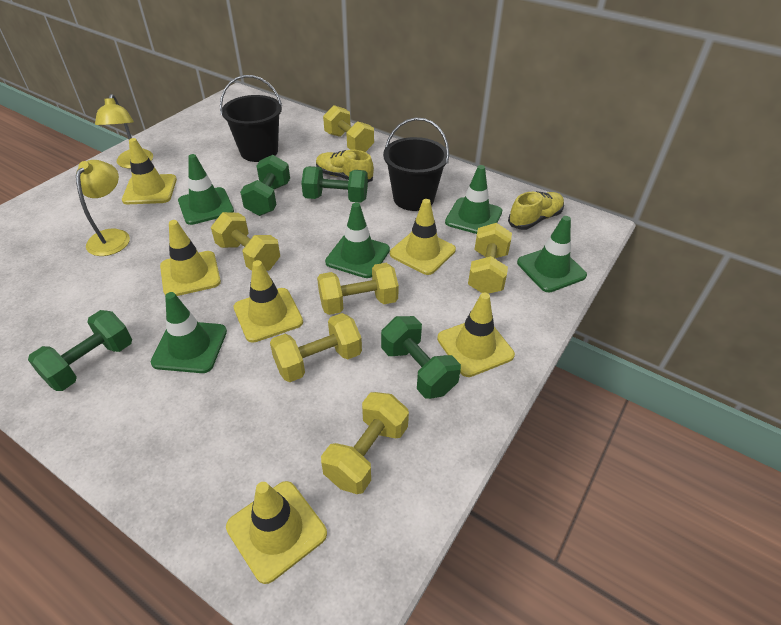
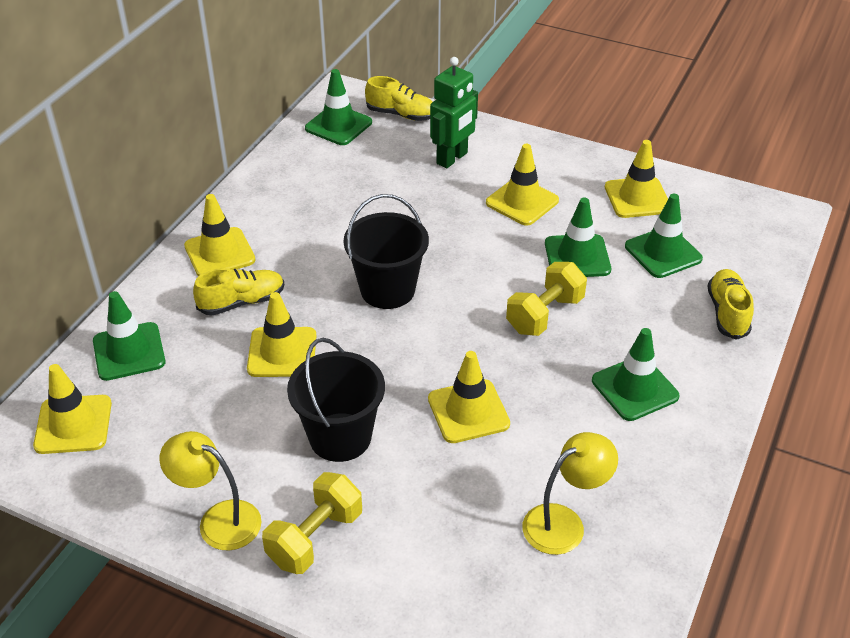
green dumbbell: [28,310,132,391] [240,155,290,216] [301,166,368,203] [381,316,461,399] = 4 -> none = 0
green robot: none = 0 -> [430,57,478,168] = 1
yellow dumbbell: [211,212,280,271] [270,313,362,382] [317,263,399,315] [321,392,409,494] [323,105,374,152] [468,223,512,294] = 6 -> [262,472,362,574] [506,262,587,336] = 2
yellow shoe: [316,150,374,182] [508,191,564,230] = 2 -> [193,268,284,316] [365,76,433,121] [707,269,754,340] = 3

